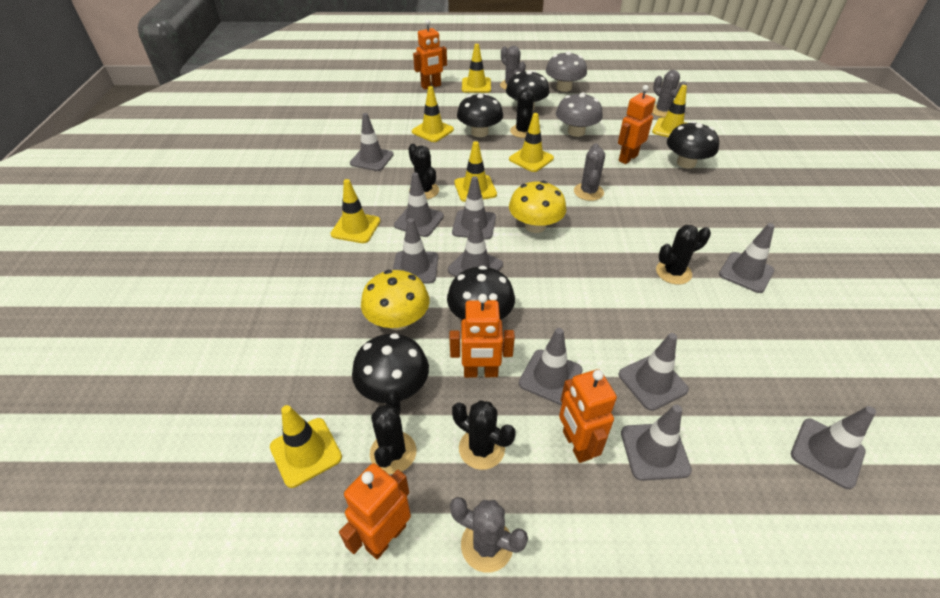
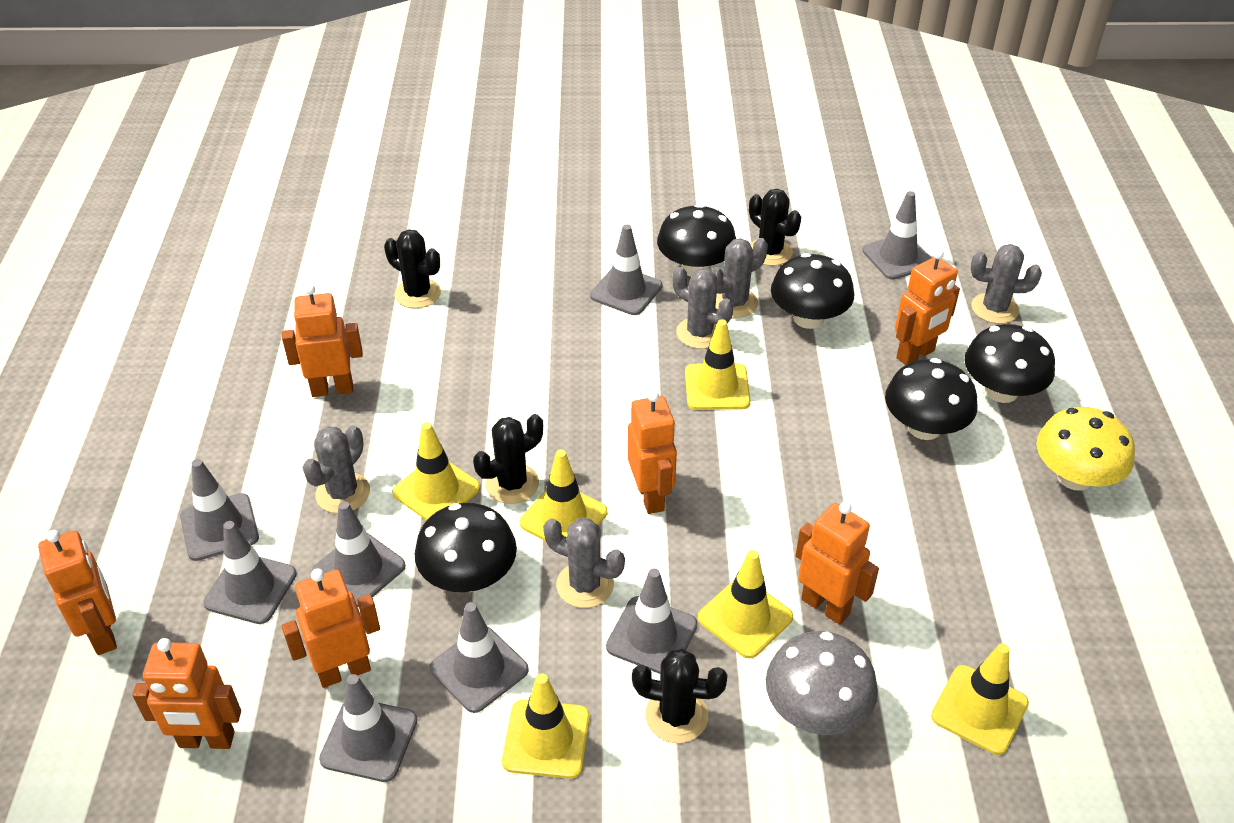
black cactus: [370,390,416,474] [408,144,439,199] [452,400,516,470] [510,87,534,138] [656,225,711,285] = 5 -> [384,229,441,308] [473,414,543,504] [632,649,728,743] [749,189,801,266] = 4
grey cactus: [450,497,528,573] [500,46,526,90] [574,143,605,201] [652,70,687,117] = 4 -> [302,425,370,513] [543,518,625,608] [673,267,733,349] [711,238,768,318] [971,244,1042,324] = 5
grey mushroom: [546,51,587,92] [556,92,603,137] = 2 -> [766,631,878,735] = 1
grey traffic cone: [350,113,393,171] [393,218,438,284] [394,172,444,237] [448,218,503,277] [452,176,496,240] [519,328,583,405] [619,333,689,411] [621,405,692,481] [719,223,775,293] [791,406,876,489] = 10 -> [180,459,259,561] [203,521,297,624] [312,501,406,607] [319,674,417,782] [430,602,529,713] [590,224,662,315] [606,568,697,674] [862,191,931,280] = 8
orange robot: [339,463,411,559] [413,20,447,90] [449,294,515,378] [559,369,617,463] [618,85,656,164] = 5 -> [38,530,117,655] [132,638,241,749] [282,284,363,397] [282,568,380,688] [628,391,677,514] [795,502,879,625] [895,249,960,365] = 7
yellow mushroom: [361,270,430,330] [509,181,566,233] = 2 -> [1037,407,1135,491] = 1
yellow traffic cone: [270,405,342,488] [330,179,380,243] [412,86,454,142] [454,141,497,202] [462,44,491,93] [509,113,554,172] [652,85,687,137] = 7 -> [392,422,480,521] [502,673,590,779] [520,449,607,541] [685,319,751,410] [698,550,793,659] [931,643,1029,755] = 6

